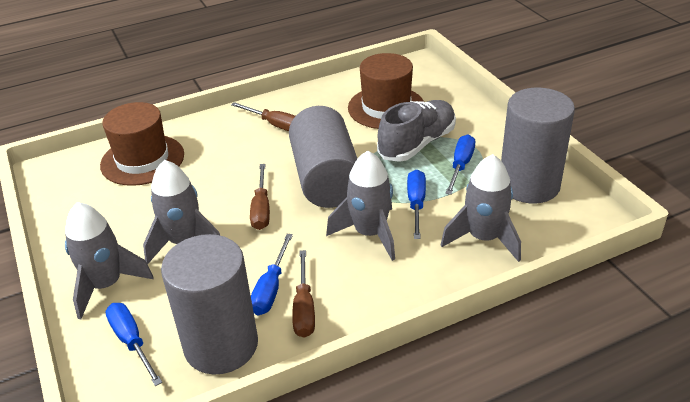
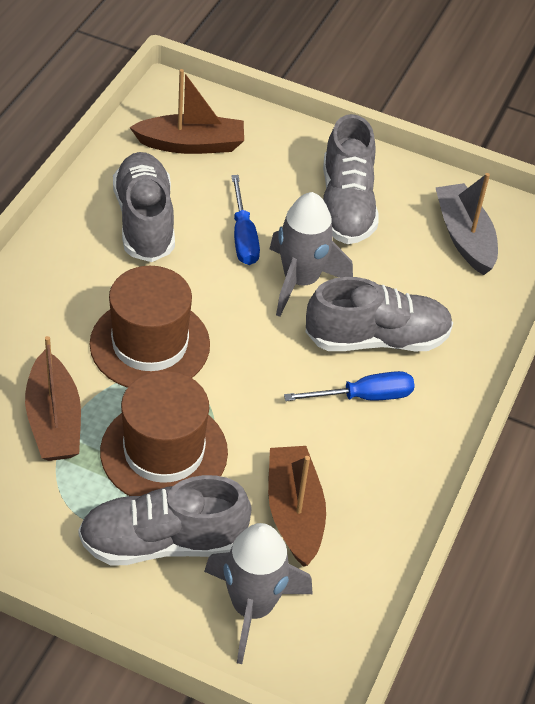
blue screwdriver: [106,303,162,386] [251,234,293,315] [407,170,426,239] [445,134,475,195] = 4 -> [231,175,260,265] [284,371,415,401] = 2
brown boat: none = 0 -> [25,336,81,461] [129,69,244,154] [268,446,326,567] = 3
brown screwdriver: [231,102,295,131] [250,164,270,230] [292,250,315,338] = 3 -> none = 0
grey boat: none = 0 -> [435,173,498,275] = 1
grey cylinder: [161,234,258,374] [289,106,357,208] [501,88,575,204] = 3 -> none = 0
grey rocket: [65,202,154,320] [143,160,220,265] [326,151,395,261] [441,154,521,262] = 4 -> [204,523,313,664] [270,192,353,317] = 2
grey shoe: [377,100,456,162] = 1 -> [78,475,252,566] [113,152,175,262] [306,277,453,351] [323,114,378,244] = 4

